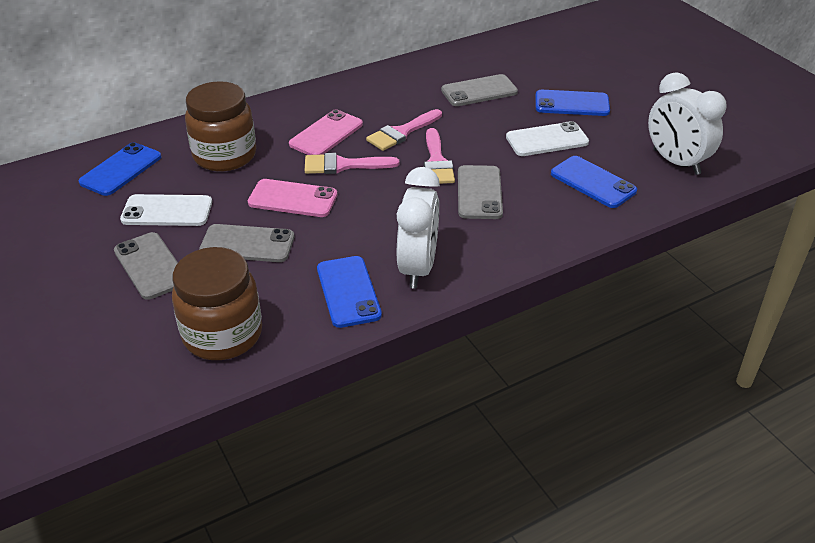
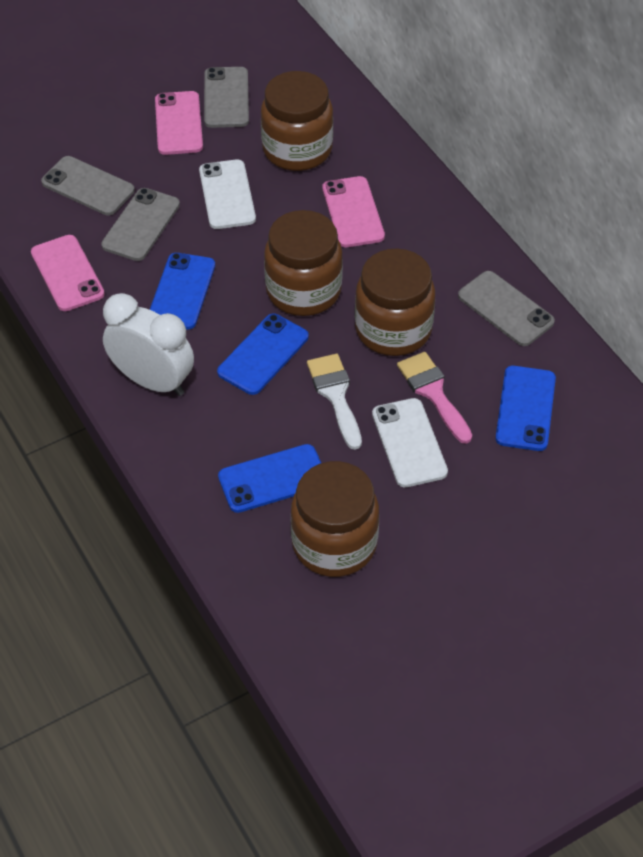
brown jar: [172,247,262,360] [185,81,256,171] = 2 -> [261,71,333,171] [264,210,343,316] [291,461,379,577] [355,249,435,356] = 4
pink brush: [305,153,399,174] [366,109,442,151] [424,128,455,184] = 3 -> [397,352,472,444] = 1
pink phone: [248,179,337,217] [289,110,363,155] = 2 -> [31,235,105,311] [155,91,203,155] [322,176,385,247] = 3
white brush: none = 0 -> [307,354,362,450] = 1
white clock: [397,167,440,288] [648,72,727,175] = 2 -> [103,293,194,396] = 1

